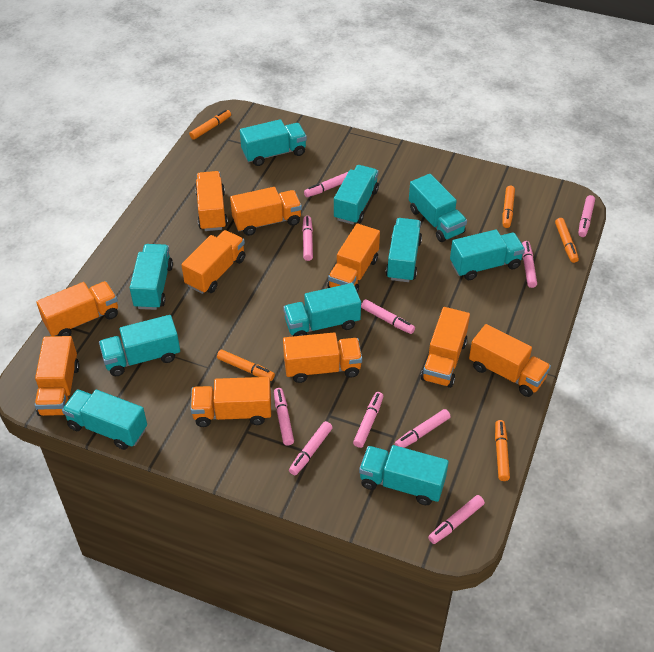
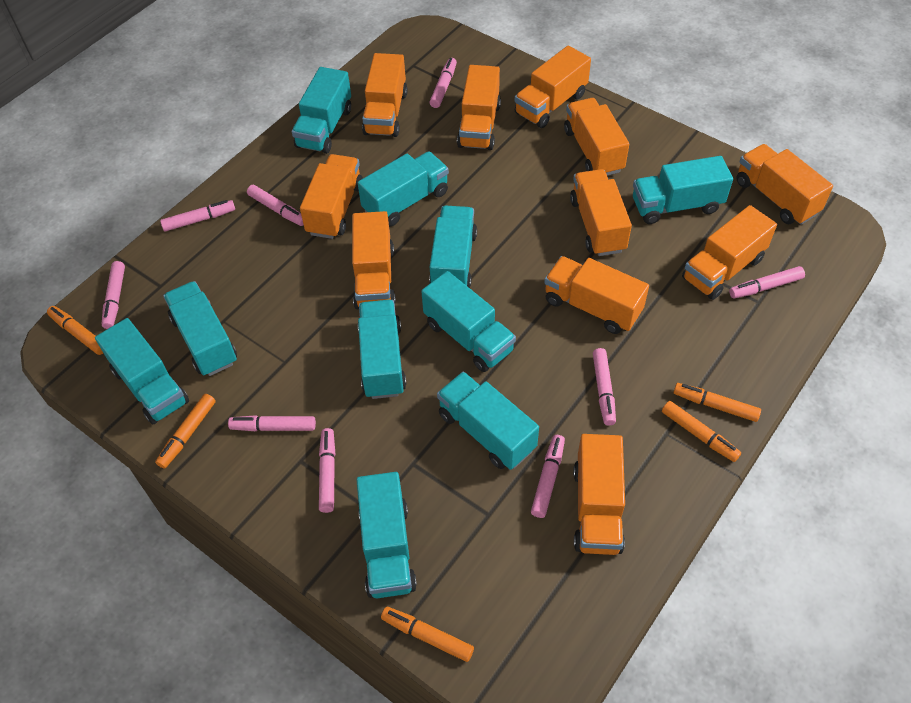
orange truck: [35,336,80,416] [36,281,118,336] [181,230,245,294] [190,377,271,427] [196,171,228,231] [230,187,302,236] [283,332,362,383] [328,223,380,293] [421,307,470,388] [469,324,551,397] = 10 -> [300,154,363,239] [352,211,396,309] [362,53,407,137] [457,65,501,150] [515,46,591,128] [544,256,649,334] [564,98,629,176] [570,169,632,256] [573,434,625,555] [682,205,777,300] [736,144,833,225] = 11
pink marker: [274,388,294,446] [289,421,333,475] [302,216,313,261] [304,172,348,197] [353,392,383,448] [361,299,415,334] [395,409,451,448] [428,495,485,544] [522,241,537,288] [578,195,595,237] = 10 -> [102,261,125,329] [160,200,235,232] [228,415,316,431] [247,185,304,226] [319,428,335,513] [430,58,457,108] [531,435,565,518] [593,348,616,426] [729,266,805,299] = 9

